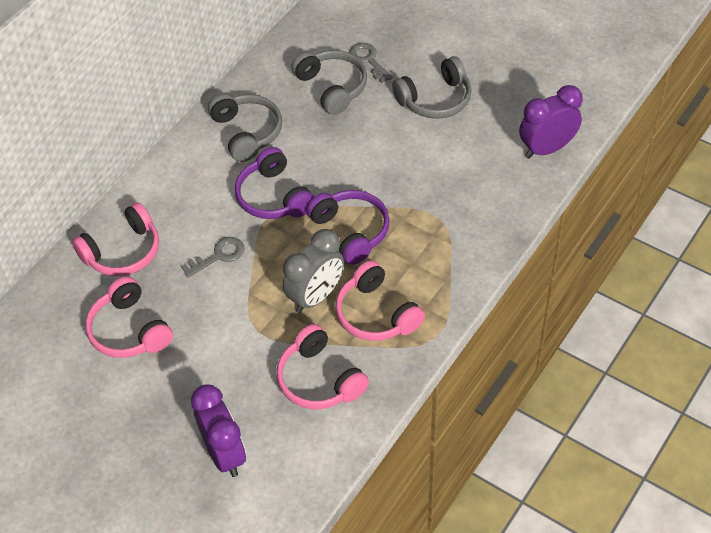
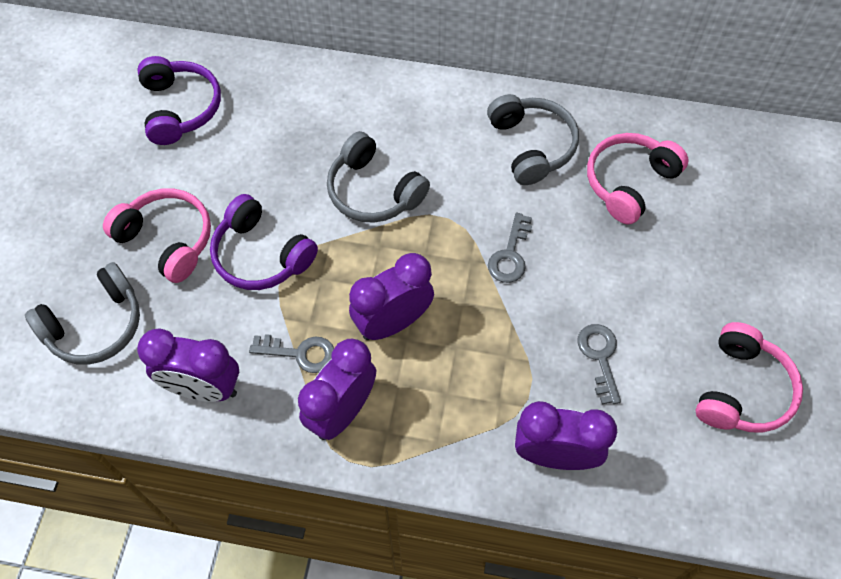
grey clock: [283,229,344,313] = 1 -> none = 0
grey key: [181,237,245,277] [349,43,393,83] = 2 -> [249,334,334,373] [488,213,532,283] [577,324,621,404] = 3
pink headphones: [72,202,159,276] [85,277,173,358] [277,324,369,409] [336,260,425,341] = 4 -> [103,188,211,283] [587,133,689,225] [696,322,803,433] = 3
purple clock: [191,385,246,477] [519,85,583,159] = 2 -> [137,328,239,402] [298,339,376,440] [349,253,434,340] [515,401,617,470] = 4

